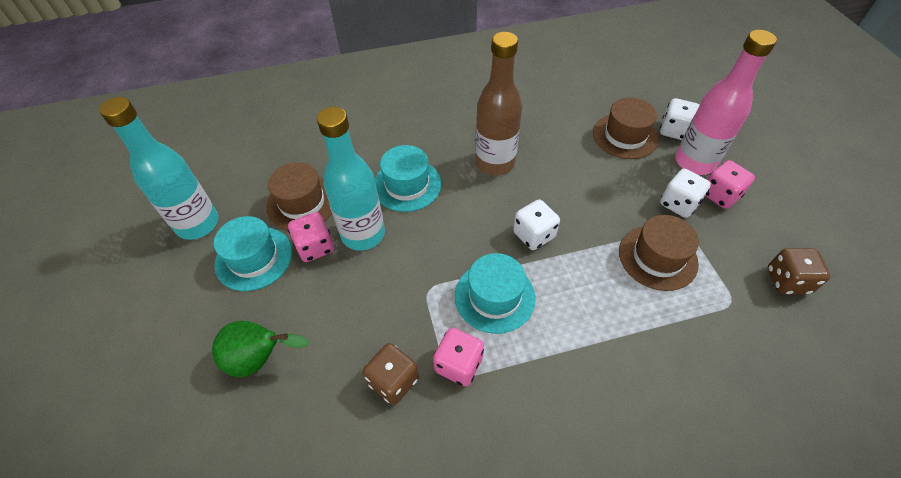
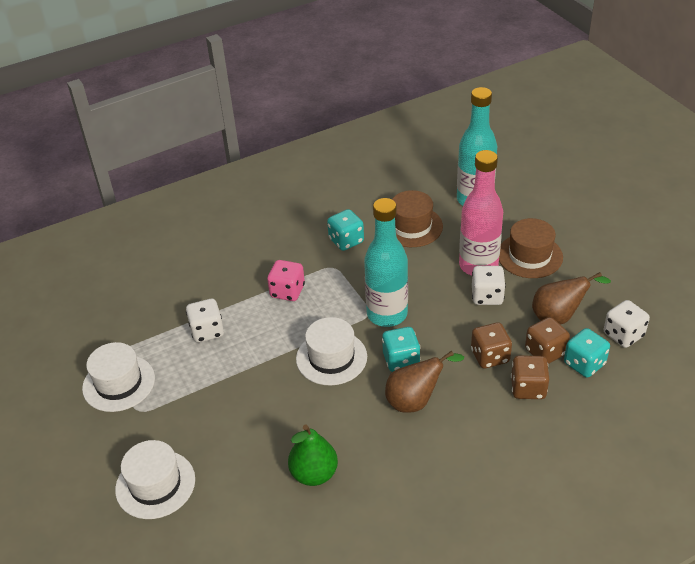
brown bottle: [475,32,522,176] = 1 -> none = 0
brown dice: [363,343,419,405] [768,248,831,295] = 2 -> [471,322,512,369] [511,355,549,399] [525,317,570,364] = 3
brown hat: [266,162,332,230] [593,98,659,159] [619,215,699,291] = 3 -> [392,190,443,247] [499,218,563,278] = 2
brown pear: none = 0 -> [385,351,464,413] [532,272,611,325] = 2
pink dice: [288,212,334,262] [433,328,484,386] [705,160,755,209] = 3 -> [267,260,305,301] = 1
turquoise dice: none = 0 -> [327,209,364,251] [382,327,421,372] [564,328,610,378] = 3
turquoise hat: [214,216,292,291] [375,145,441,212] [455,253,536,334] = 3 -> none = 0
white hat: none = 0 -> [82,342,155,412] [115,440,195,519] [296,317,367,385] = 3

